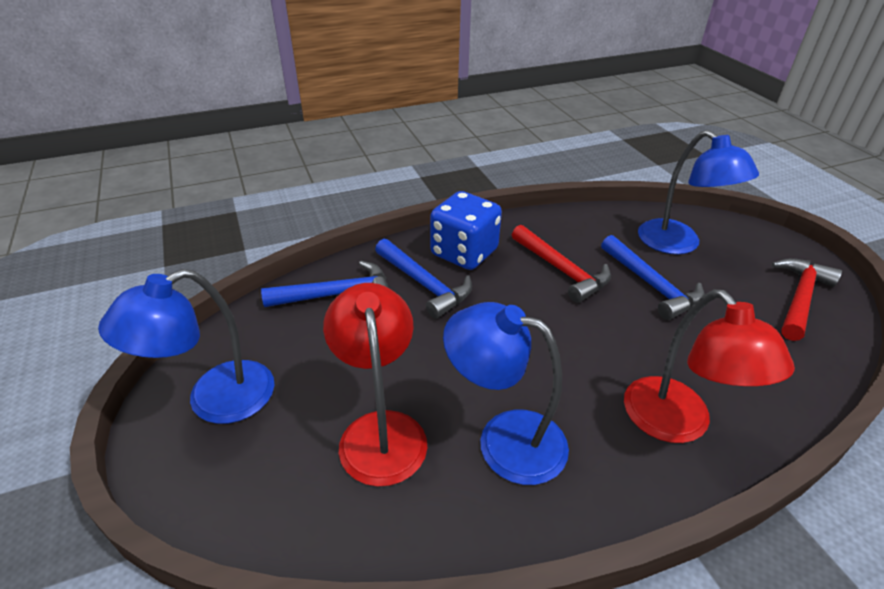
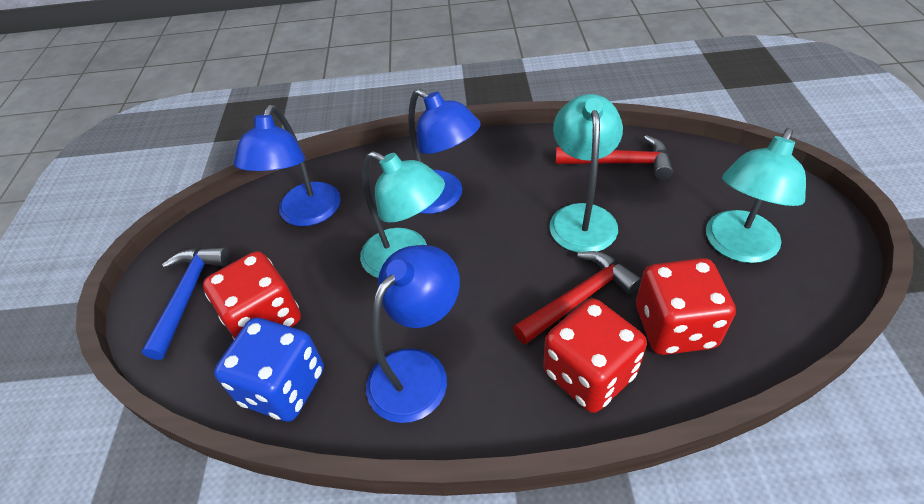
blue hammer: [261,261,389,307] [375,239,472,319] [601,235,705,320] = 3 -> [142,247,230,360] = 1
red dice: none = 0 -> [203,251,301,339] [543,298,647,413] [636,258,736,355] = 3
red lamp: [323,283,427,487] [624,289,795,443] = 2 -> none = 0
turquoise lamp: none = 0 -> [360,151,445,278] [549,94,623,253] [706,128,806,263] = 3

